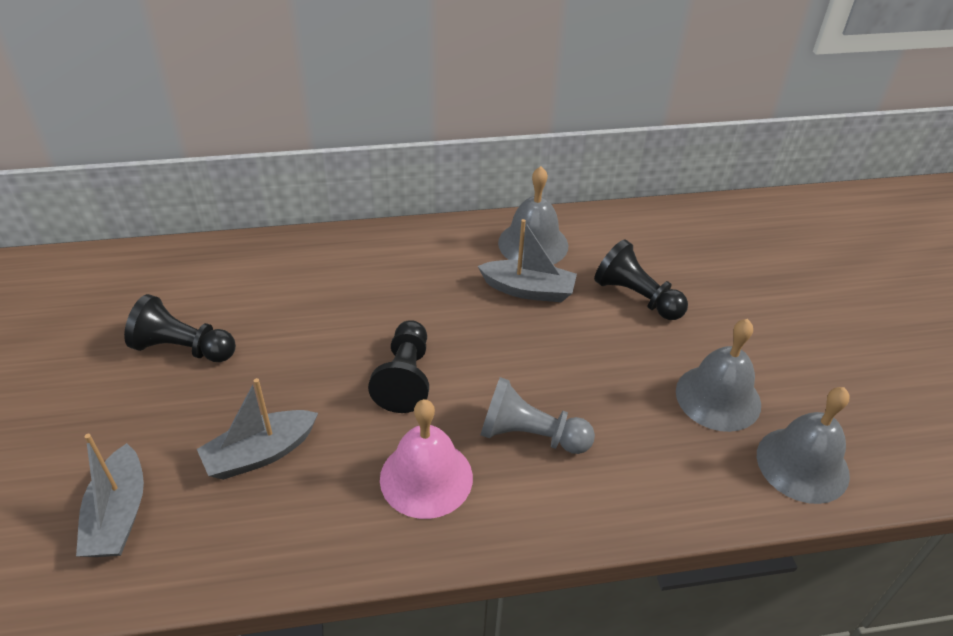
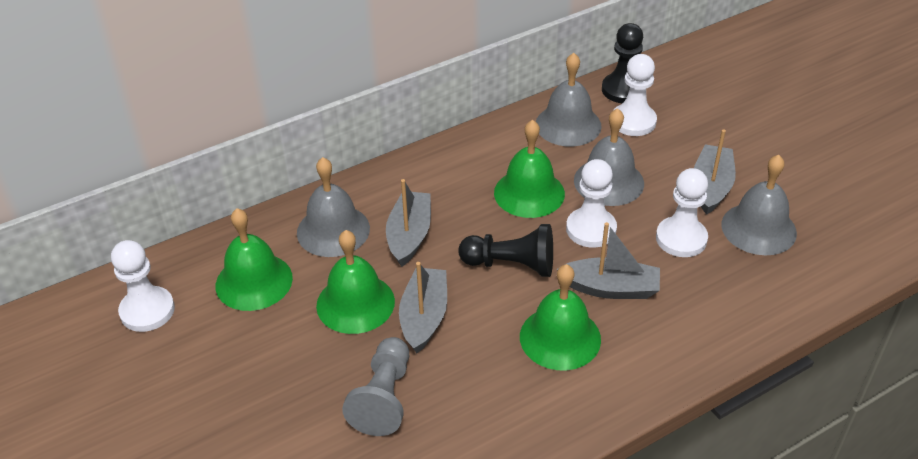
black pawn: [124,294,236,362] [368,320,429,413] [594,239,688,320] = 3 -> [458,224,553,277] [602,23,643,103] = 2
green bell: none = 0 -> [216,208,293,311] [316,230,395,334] [494,120,565,218] [520,264,601,370] = 4
grey bell: [498,166,568,264] [676,319,761,432] [757,387,850,504] = 3 -> [297,157,370,257] [536,53,602,146] [574,108,644,206] [721,155,797,255] = 4
grey boat: [76,434,144,557] [197,378,318,480] [478,219,577,302] = 3 -> [386,179,431,267] [399,262,447,354] [557,222,660,299] [694,129,736,215] = 4
pink bell: [380,399,473,519] = 1 -> none = 0
white pawn: none = 0 -> [111,240,175,332] [566,159,617,248] [613,54,657,136] [656,168,708,257] = 4

